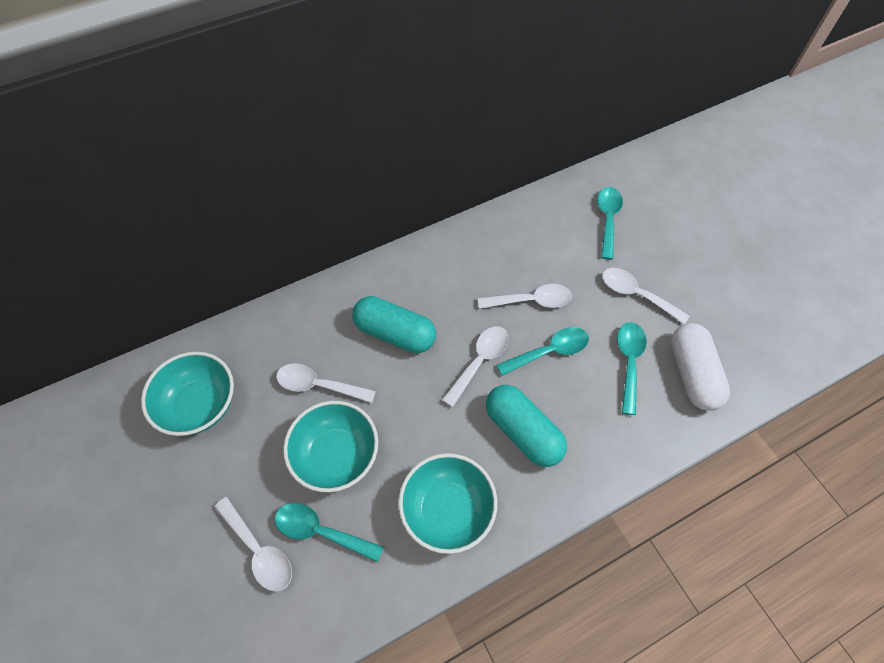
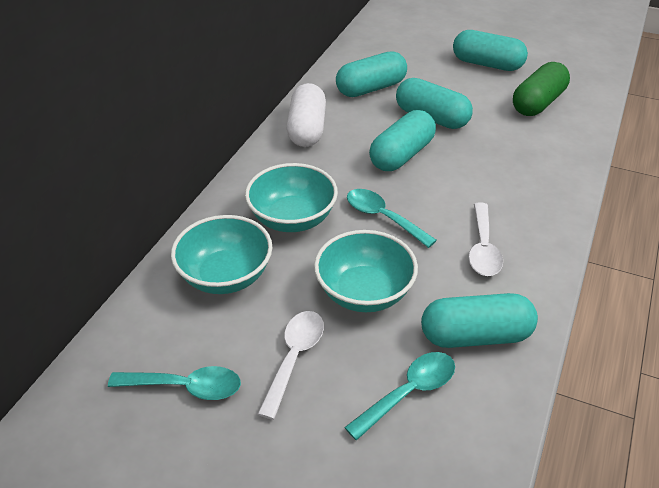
green capsule: none = 0 -> [513,62,570,116] = 1
turquoise capsule: [352,296,436,353] [486,385,567,467] = 2 -> [336,51,407,97] [369,110,436,171] [396,78,473,129] [421,293,538,348] [453,30,528,71] = 5
turquoise spoon: [275,503,384,562] [497,327,589,376] [597,187,623,260] [617,322,647,415] = 4 -> [108,366,241,400] [344,352,455,441] [347,189,437,248] = 3
white spoon: [214,497,292,592] [276,363,376,403] [442,326,509,407] [478,284,572,309] [602,268,690,324] = 5 -> [258,311,324,420] [468,202,503,276] = 2

